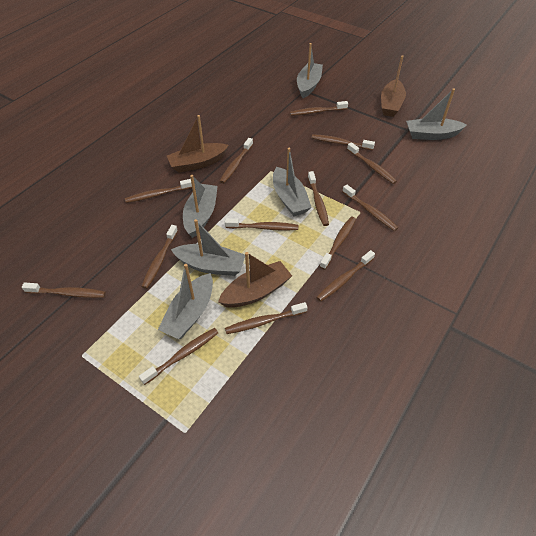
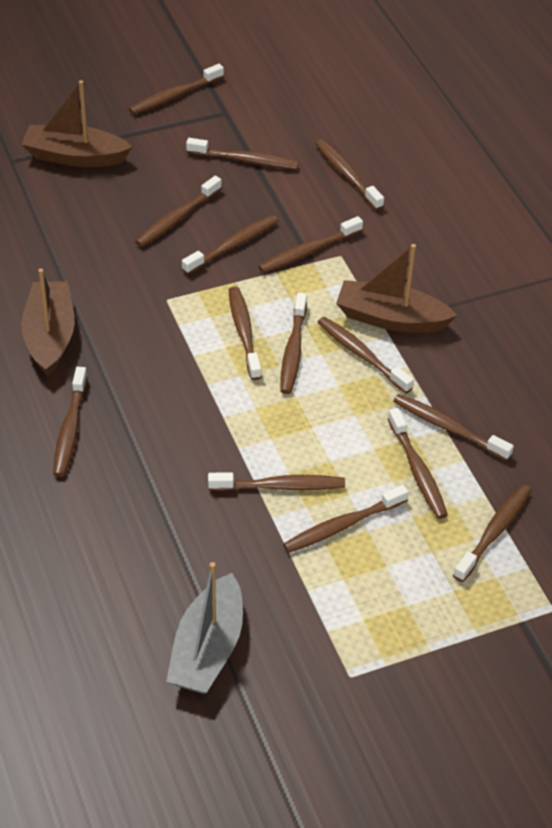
brown toothbrush: [22,283,106,298] [125,179,192,203] [139,328,218,385] [141,225,178,289] [220,138,253,184] [225,218,298,231] [225,302,308,334] [290,101,348,116] [308,171,329,226] [312,134,375,150] [316,250,375,302] [320,217,356,270] [342,185,398,231] [347,142,397,184] = 14 -> [53,367,88,477] [129,64,224,115] [135,176,222,247] [182,215,278,275] [186,138,299,169] [208,472,345,491] [229,286,262,380] [258,216,363,273] [280,293,307,394] [283,485,409,553] [315,139,384,210] [317,317,414,393] [388,408,448,519] [393,394,514,461] [453,484,532,582] = 15
grey boat: [158,264,213,339] [171,219,245,276] [183,175,218,238] [273,148,312,216] [297,43,323,98] [406,88,467,140] = 6 -> [166,562,243,694] = 1

